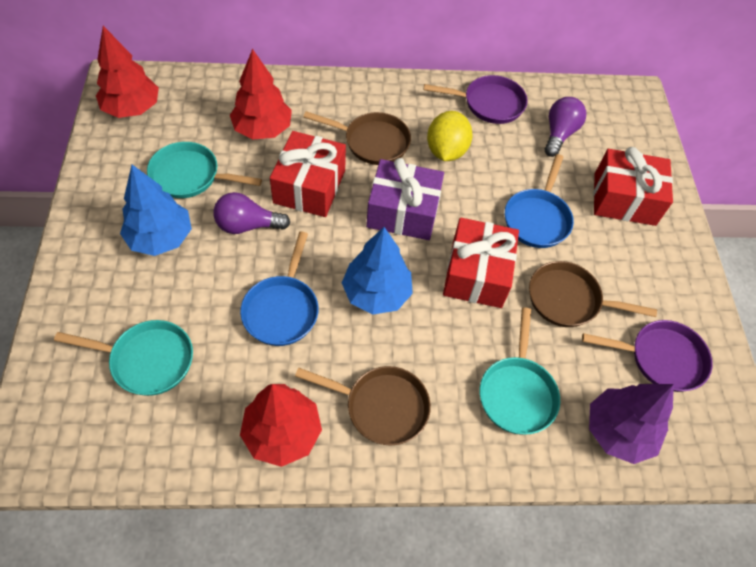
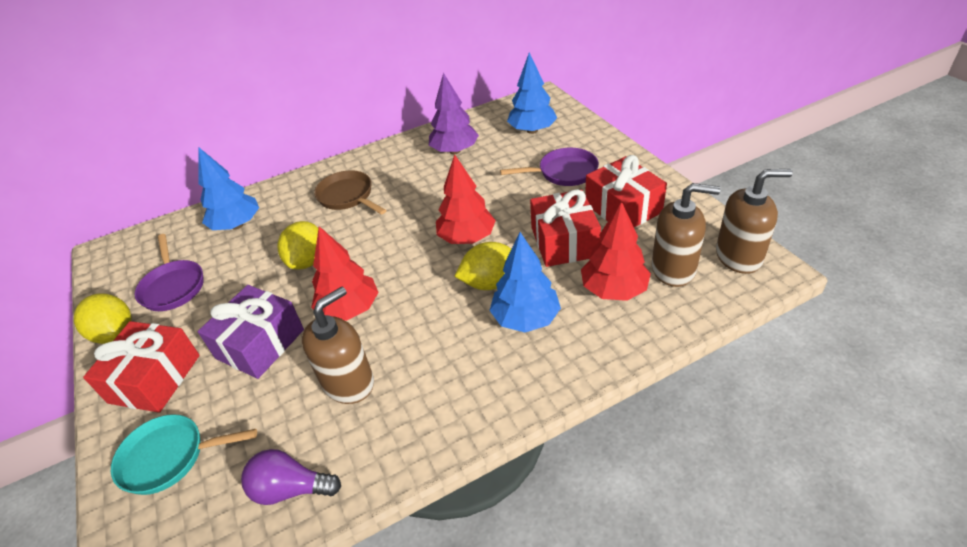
blue pan: [240,232,319,346] [505,154,574,248] = 2 -> none = 0
blue tree: [120,165,192,256] [342,227,413,314] = 2 -> [199,148,259,230] [489,232,561,332] [507,52,557,134] = 3
brown pan: [295,366,431,445] [304,111,411,165] [529,261,657,327] = 3 -> [314,170,386,215] = 1
brown soap dispenser: none = 0 -> [302,286,374,404] [652,183,721,287] [716,169,793,274] = 3
purple light bulb: [213,192,290,234] [545,97,586,157] = 2 -> [241,449,341,505] = 1
turquoise pan: [54,320,193,396] [147,142,262,198] [480,307,560,435] = 3 -> [111,414,257,495] = 1
yellow lemon: [427,111,473,161] = 1 -> [74,293,131,344] [278,221,319,270] [454,242,511,290] = 3

